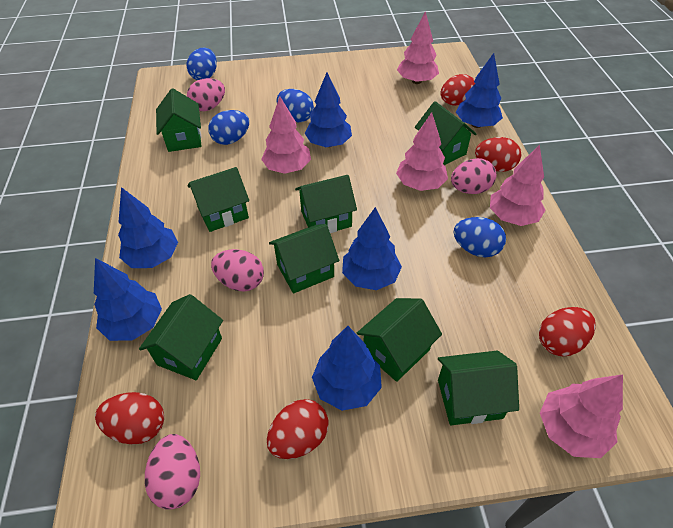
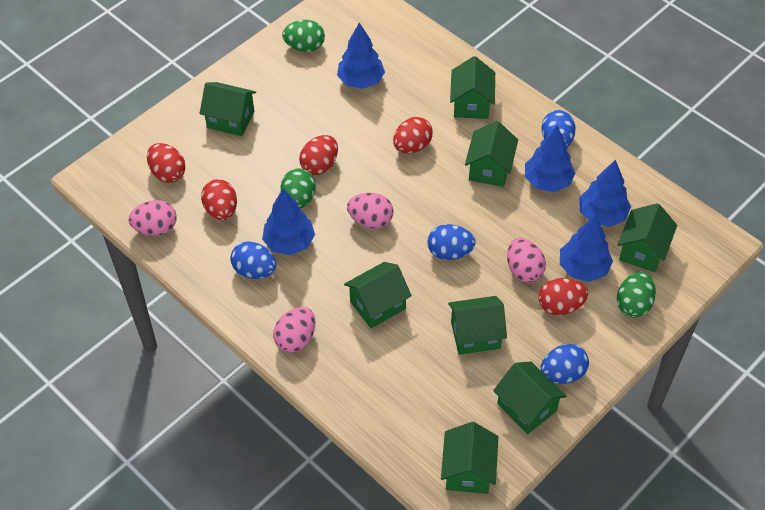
blue tree: [94,258,162,341] [118,187,178,268] [305,72,352,147] [312,326,382,411] [342,207,402,290] [456,53,503,128] = 6 -> [262,188,315,255] [337,22,385,89] [525,125,575,192] [560,215,613,282] [579,159,631,227] = 5
green egg: none = 0 -> [280,169,316,209] [282,20,325,52] [617,272,656,318] = 3
pink tree: [261,97,311,174] [396,112,448,191] [397,11,439,84] [490,145,545,226] [540,374,623,458] = 5 -> none = 0

